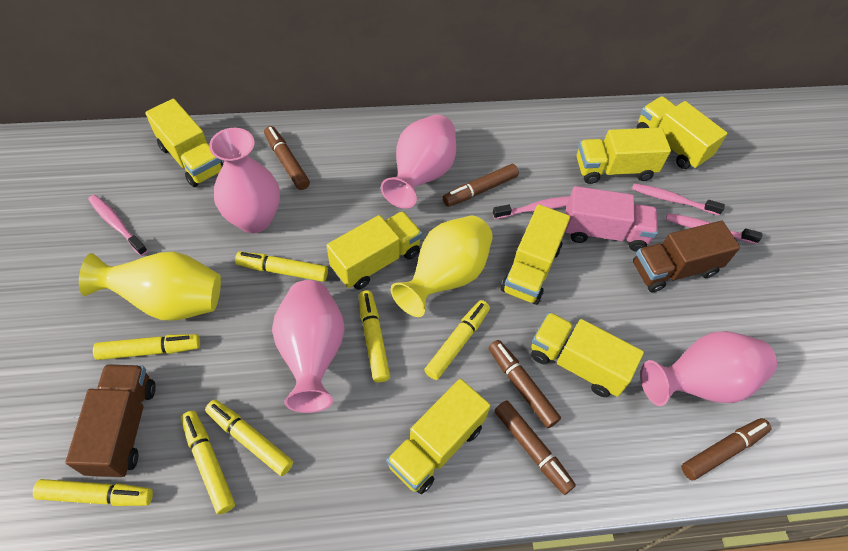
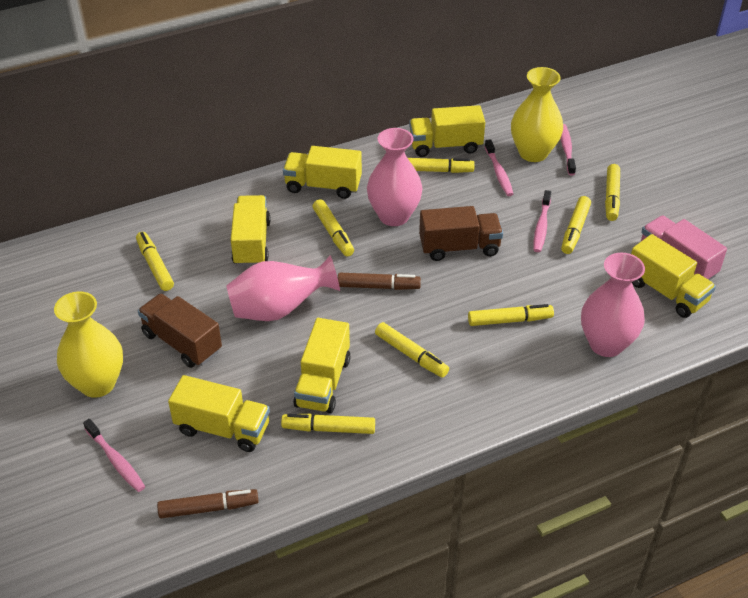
brown marker: [264,126,310,190] [443,164,519,207] [488,340,561,428] [494,401,576,495] [681,418,771,480] = 5 -> [157,489,259,519] [338,273,421,290] = 2
pink vase: [209,128,280,233] [272,280,345,413] [381,114,456,208] [640,331,777,406] = 4 -> [226,255,340,321] [367,128,422,226] [581,253,645,357] = 3
yellow marker: [33,479,153,506] [93,334,200,360] [181,411,235,514] [205,400,293,476] [235,252,328,282] [359,290,390,382] [424,300,490,380] = 7 -> [136,232,174,291] [281,414,375,434] [313,199,354,256] [375,322,449,378] [408,158,475,173] [468,304,554,326] [561,196,591,254] [605,164,620,221] = 8
yellow truck: [145,99,223,187] [327,211,422,290] [387,379,491,494] [501,204,570,305] [531,312,644,397] [577,127,671,184] [636,96,727,169] = 7 -> [168,375,270,452] [231,195,271,266] [283,146,362,199] [293,318,351,413] [409,105,485,157] [631,234,716,318] = 6

